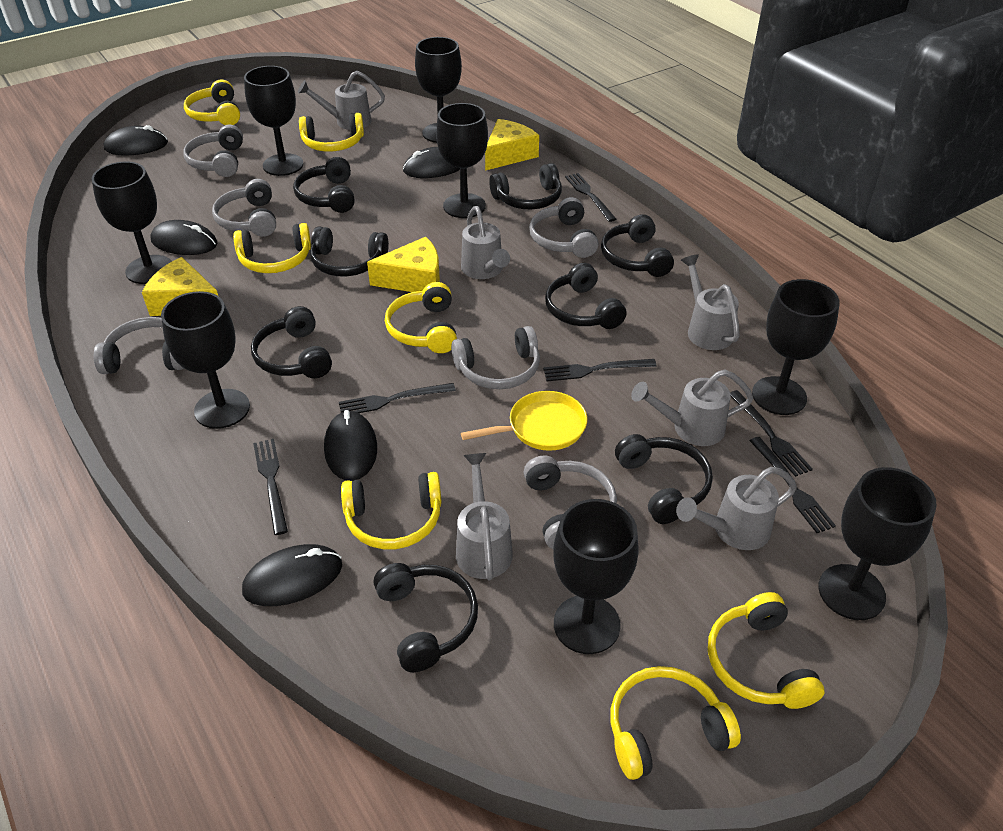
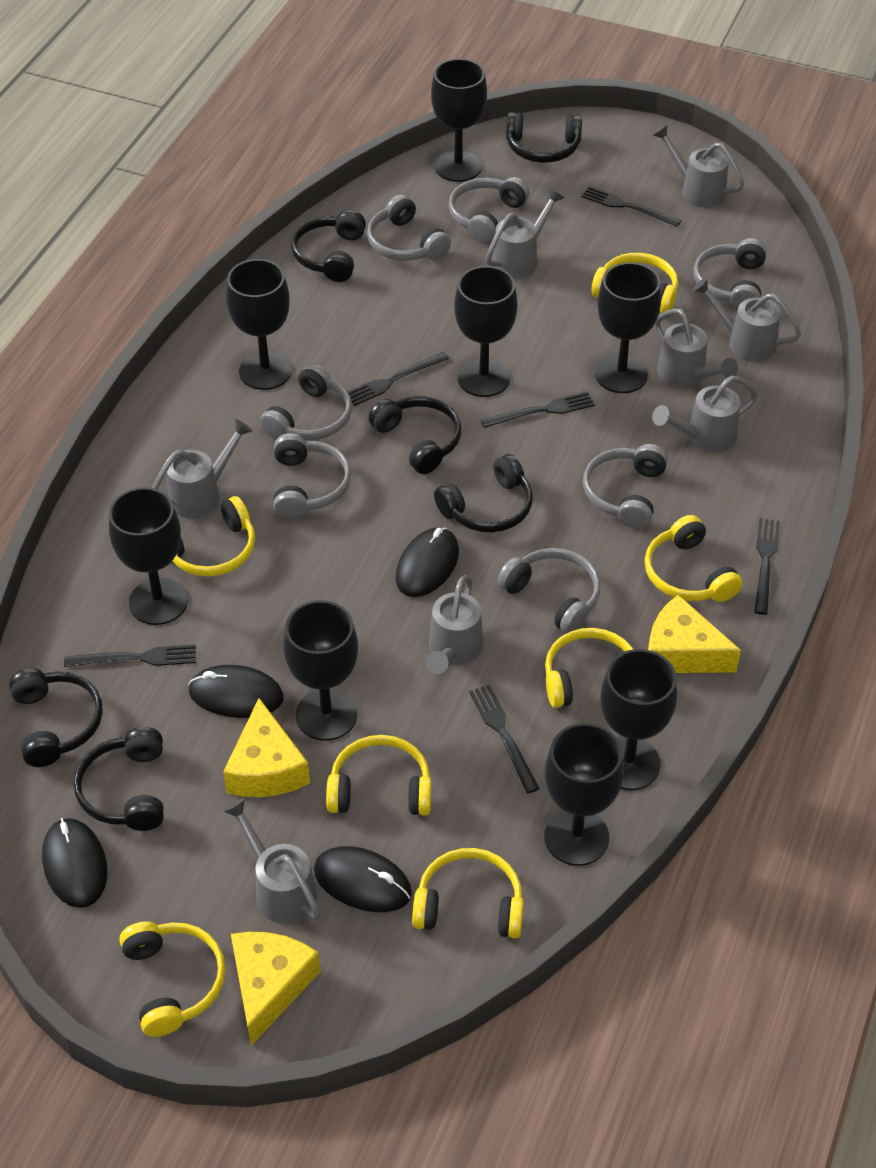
black headphones: [251,306,332,378] [293,157,355,213] [310,226,389,276] [374,563,478,672] [489,163,562,209] [545,263,627,329] [601,214,674,277] [615,434,713,524] = 8 -> [9,669,103,767] [74,727,164,831] [291,210,366,282] [369,396,461,474] [434,454,533,532] [506,112,582,163] = 6
black mouse: [104,125,168,155] [150,220,217,255] [242,544,342,606] [324,410,377,481] [403,147,460,178] = 5 -> [42,818,107,908] [188,665,284,718] [314,846,412,912] [396,527,459,597] = 4
grey headphones: [94,317,184,374] [183,125,243,177] [212,179,276,237] [451,326,540,389] [524,455,617,549] [529,197,599,258] = 6 -> [260,364,352,440] [273,433,351,519] [367,195,451,261] [448,177,529,243] [497,548,600,634] [583,444,668,529] [694,238,766,310] = 7
grey watering can: [298,71,385,130] [456,453,513,580] [461,206,510,279] [631,369,754,446] [676,467,797,550] [681,254,740,350] = 6 -> [152,419,253,518] [223,798,320,924] [425,575,483,674] [486,188,564,279] [652,376,758,452] [653,124,744,208] [655,308,738,388] [692,277,801,362] = 8
yellow pan: [461,391,587,451] = 1 -> none = 0

